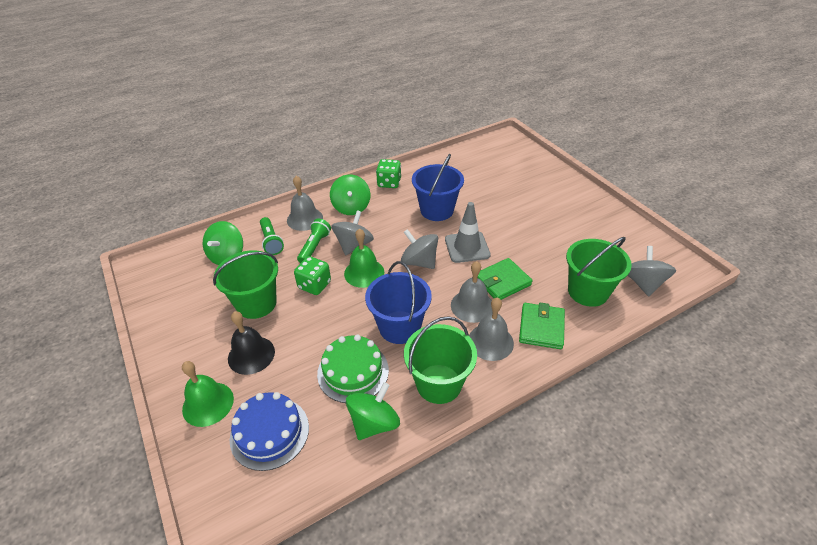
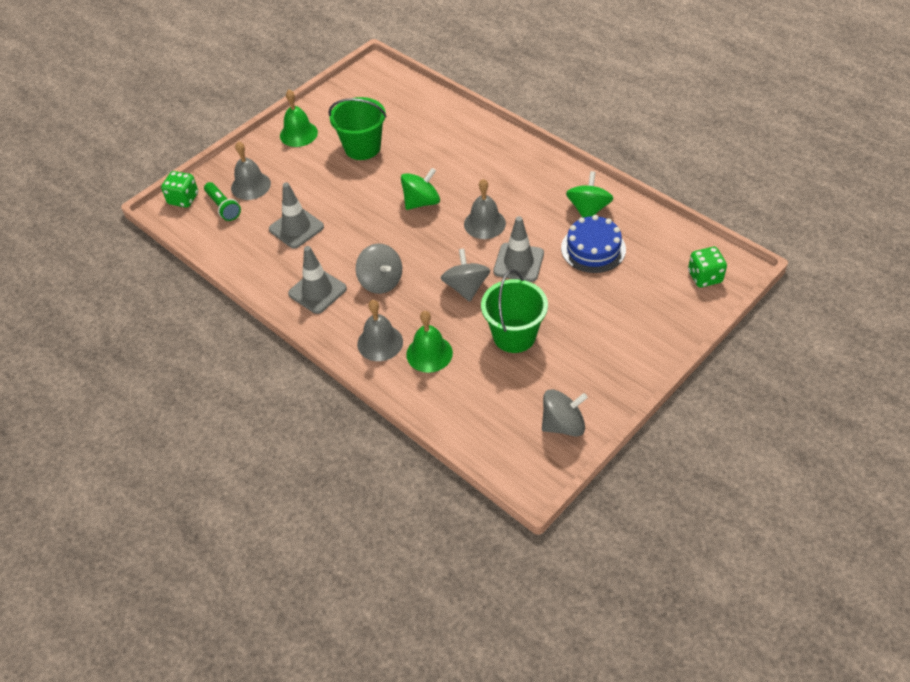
black bell: [228,311,275,375] = 1 -> none = 0
blue bucket: [365,261,432,344] [412,154,464,221] = 2 -> none = 0
green bucket: [213,250,278,319] [404,316,477,404] [566,237,632,307] = 3 -> [329,97,387,160] [481,270,548,353] = 2
green cake: [317,334,389,403] = 1 -> none = 0
green flashlight: [260,217,284,255] [297,219,331,263] = 2 -> [204,182,241,221] = 1
green spinning top: [203,221,243,265] [330,175,370,215] [346,382,400,440] = 3 -> [401,168,440,210] [566,171,614,218] = 2
green wallet: [478,258,533,300] [519,303,565,349] = 2 -> none = 0
grey traffic cone: [445,202,491,263] = 1 -> [269,182,324,249] [288,246,347,314] [493,216,544,282] = 3

